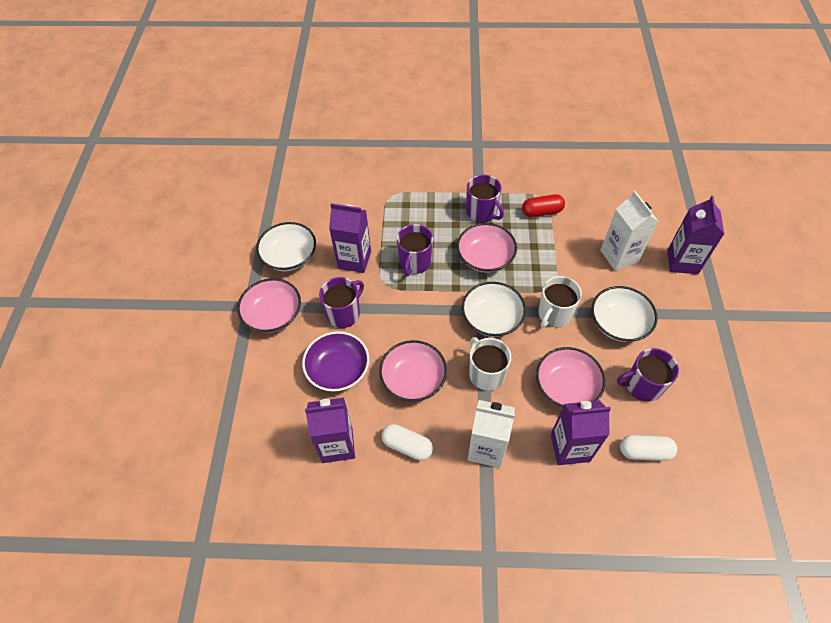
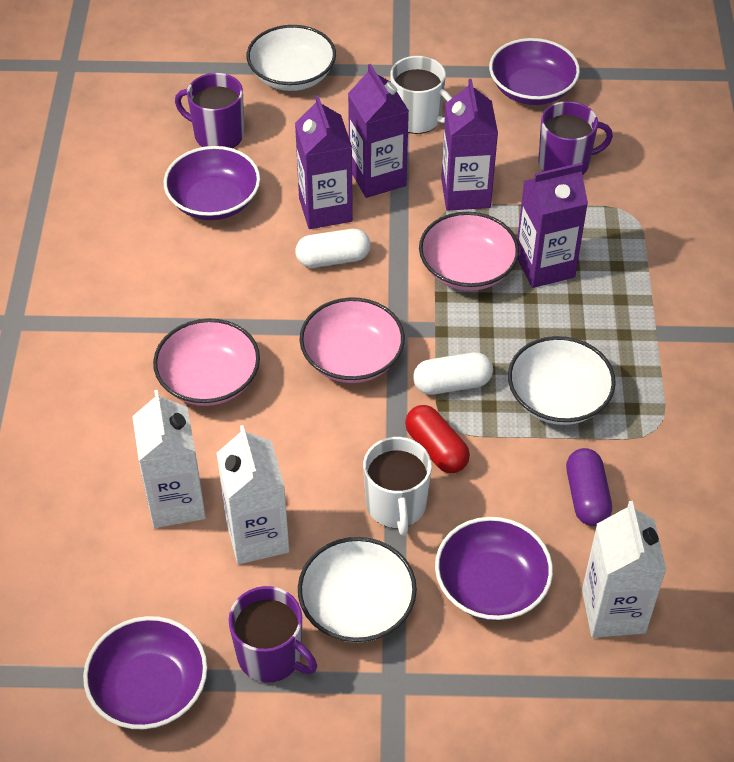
pink bowl: [237,278,301,333] [379,340,447,402] [457,223,517,273] [536,347,605,407] = 4 -> [153,318,260,406] [299,297,405,383] [419,212,519,291] = 3
purple bowl: [302,331,369,392] = 1 -> [83,616,207,729] [164,146,260,220] [435,517,553,621] [489,38,580,105] = 4
purple capsule: none = 0 -> [566,448,612,526] = 1
purple mug: [319,277,364,328] [397,224,433,276] [466,175,504,223] [617,348,679,402] = 4 -> [175,73,244,148] [228,586,317,683] [538,101,613,175] = 3
white carton: [468,400,515,468] [600,191,658,271] = 2 -> [132,390,206,528] [216,425,290,564] [582,501,666,638] = 3

